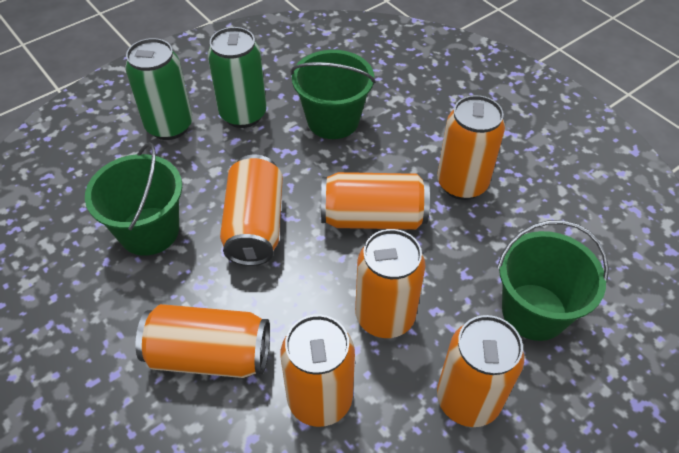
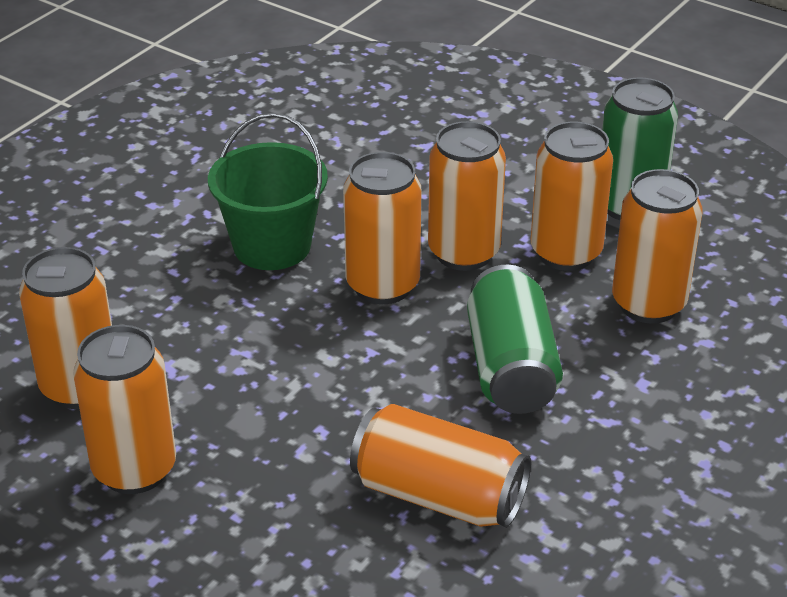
green bucket: [85,142,182,256] [291,50,376,139] [497,220,609,341] = 3 -> [208,113,328,270] = 1

